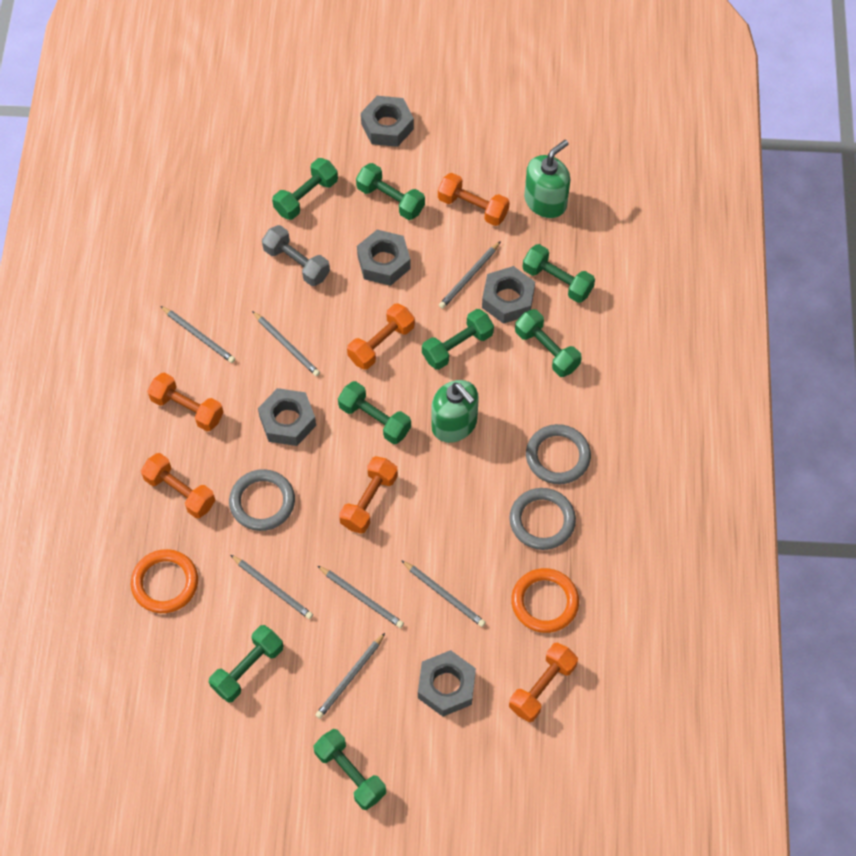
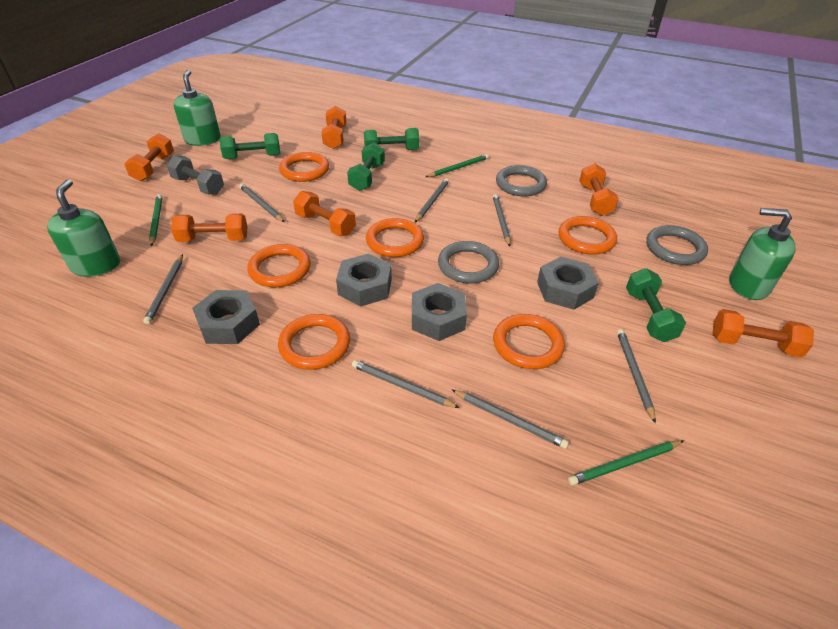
green dumbbell: [209,625,284,703] [272,158,338,220] [313,729,386,810] [338,381,411,444] [356,163,425,220] [422,309,494,370] [515,309,582,377] [523,244,595,303] = 8 -> [220,133,280,159] [347,143,385,191] [364,128,419,150] [626,268,686,342] = 4
green pencil: none = 0 -> [149,194,162,246] [426,154,489,177] [568,440,684,486] = 3
green soap dispenser: [431,380,479,443] [524,140,570,218] = 2 -> [47,179,120,277] [174,70,221,146] [729,208,796,300] = 3
grey nut: [258,388,316,446] [357,230,411,286] [361,96,414,147] [418,650,476,717] [482,266,535,324] = 5 -> [192,290,260,344] [336,253,392,307] [412,283,467,341] [537,257,599,310] = 4
orange ring: [131,549,198,613] [511,568,579,633] = 2 -> [247,244,311,287] [278,314,350,370] [279,152,329,182] [366,218,424,257] [493,314,565,369] [558,216,617,255] = 6

